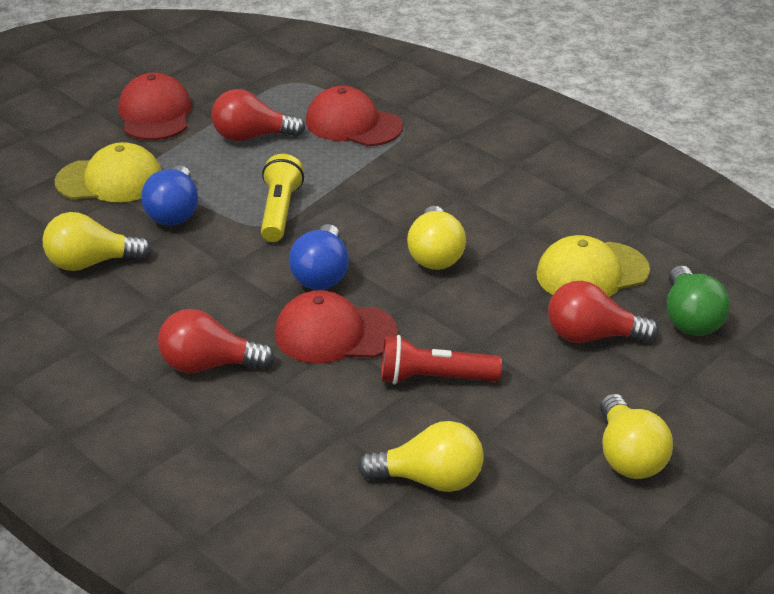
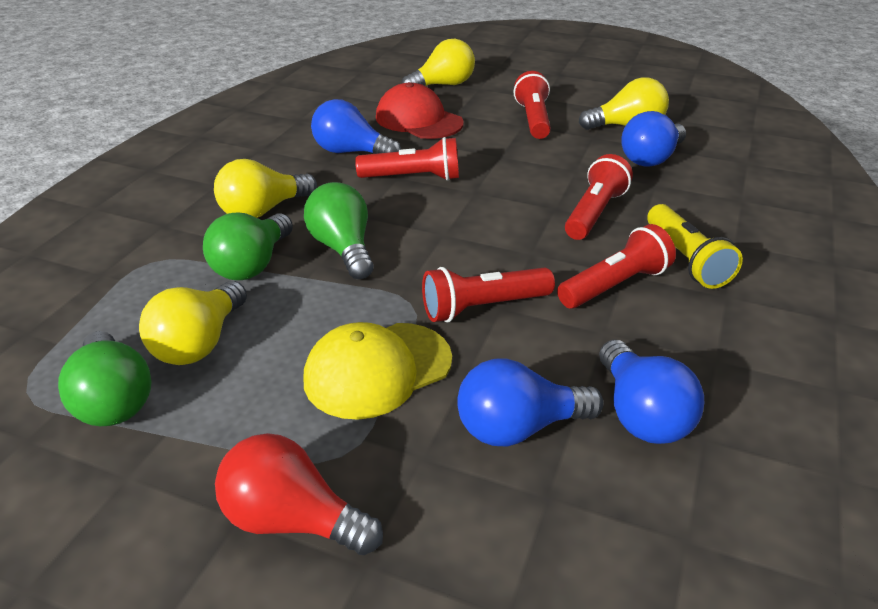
blue light bulb: [141,166,198,225] [289,224,349,290] = 2 -> [311,99,401,154] [457,358,604,447] [599,340,704,444] [621,111,686,166] = 4
green light bulb: [667,265,730,336] = 1 -> [58,331,152,426] [203,213,293,280] [304,182,374,279] = 3
red cap: [118,73,191,140] [275,290,398,363] [306,86,403,146] = 3 -> [376,82,464,139] = 1
red flashlight: [381,335,502,385] = 1 -> [355,137,459,181] [422,267,555,322] [514,71,551,139] [557,224,676,309] [565,154,633,240] = 5
red light bulb: [158,309,275,373] [211,89,305,141] [548,281,659,343] = 3 -> [215,433,383,555] = 1
yellow cap: [55,142,161,202] [536,235,650,297] = 2 -> [303,322,452,420] = 1

